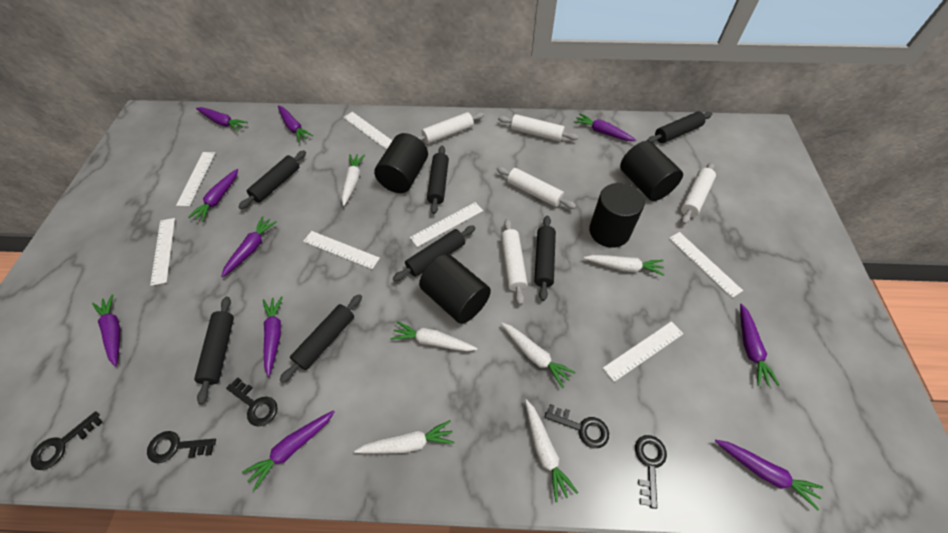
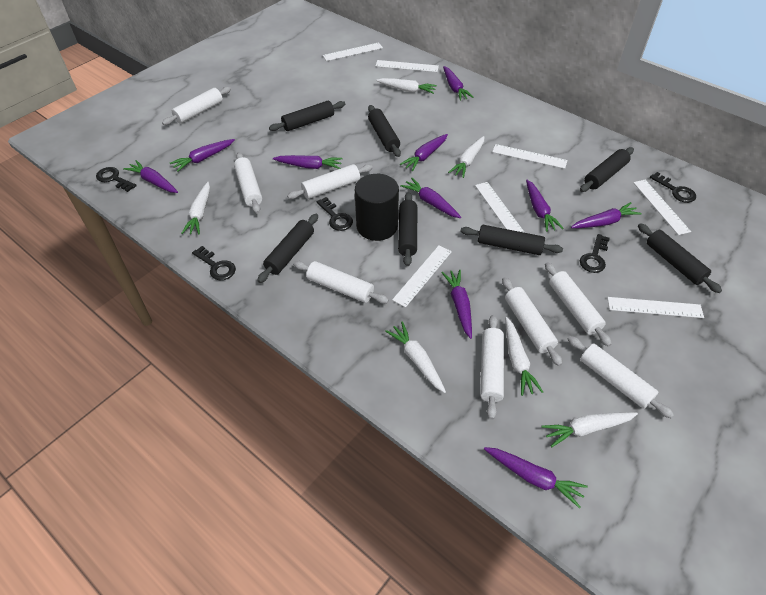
black cylinder: [374,133,428,193] [419,254,491,324] [589,183,645,248] [620,141,683,201] = 4 -> [355,174,399,241] = 1
white rolling pin: [417,112,484,144] [497,167,576,209] [498,114,578,142] [501,219,528,305] [681,162,716,224] = 5 -> [162,87,231,125] [234,152,262,214] [287,164,373,199] [293,261,389,304] [480,315,504,420] [502,277,562,366] [545,262,612,346] [568,336,674,418] = 8

